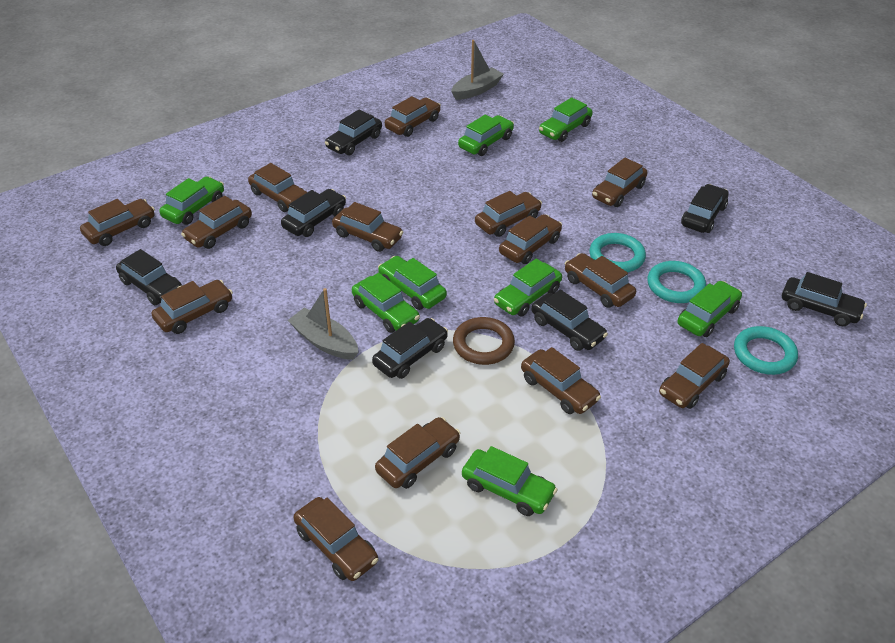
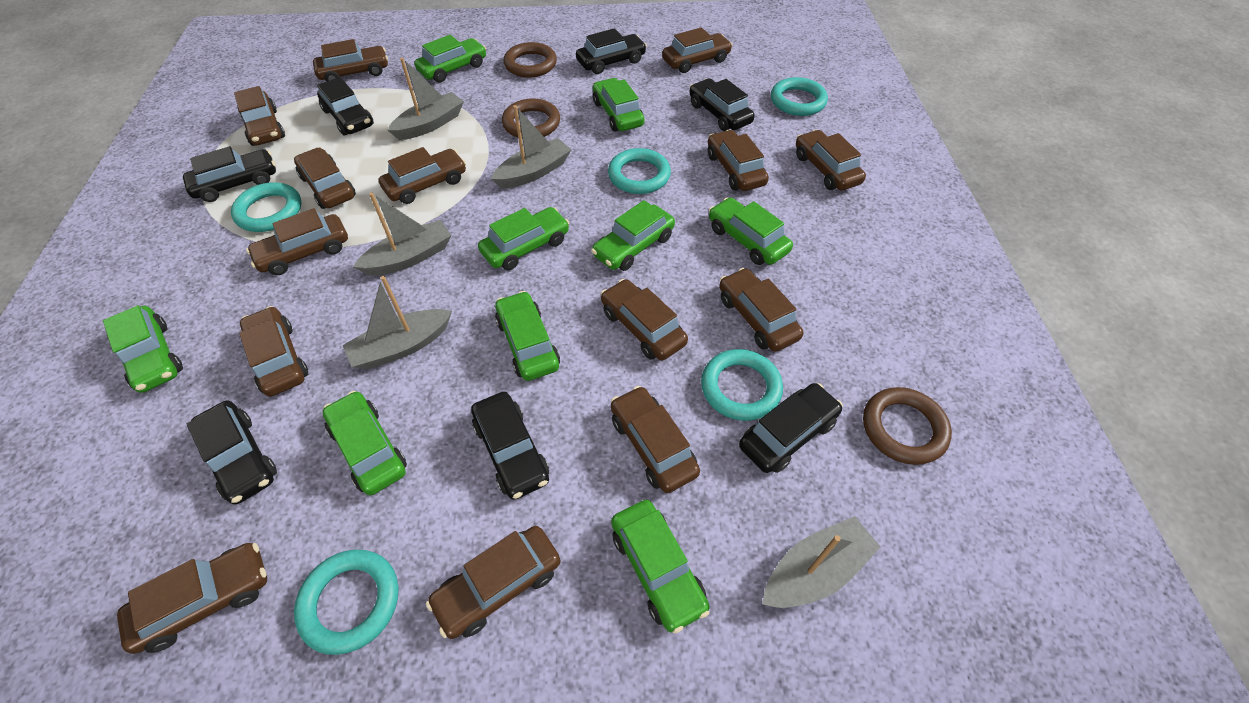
brown ring: [453,317,515,365] = 1 -> [502,99,560,137] [503,42,557,78] [863,387,952,465] = 3
green car: [159,176,224,225] [352,273,420,333] [378,256,447,310] [458,115,514,156] [462,446,558,516] [494,259,562,316] [539,97,593,142] [677,281,742,337] = 8 -> [103,305,183,393] [322,391,407,495] [415,35,486,83] [478,207,570,270] [495,291,560,381] [591,200,675,271] [593,78,644,131] [611,500,710,633] [709,197,793,265] = 9
grey boat: [288,288,358,360] [451,40,504,100] = 2 -> [342,276,452,369] [353,192,452,276] [387,58,464,140] [491,105,571,188] [762,516,881,608] = 5
turquoise ring: [589,233,646,272] [648,261,706,303] [734,326,798,375] = 3 -> [231,182,301,232] [294,550,398,655] [608,148,671,194] [701,349,783,421] [771,77,828,116] = 5

